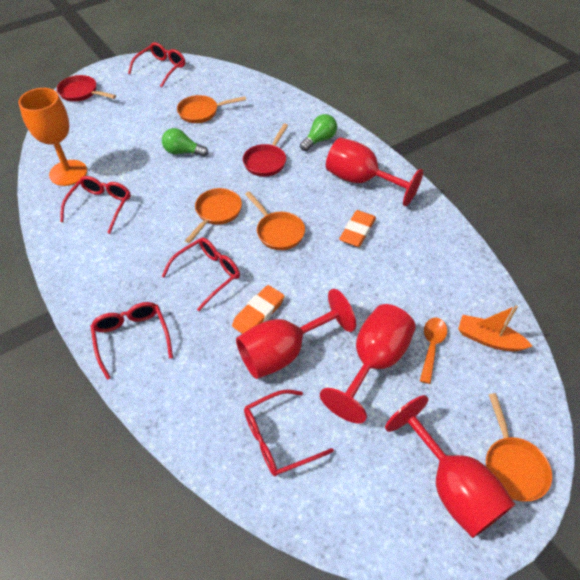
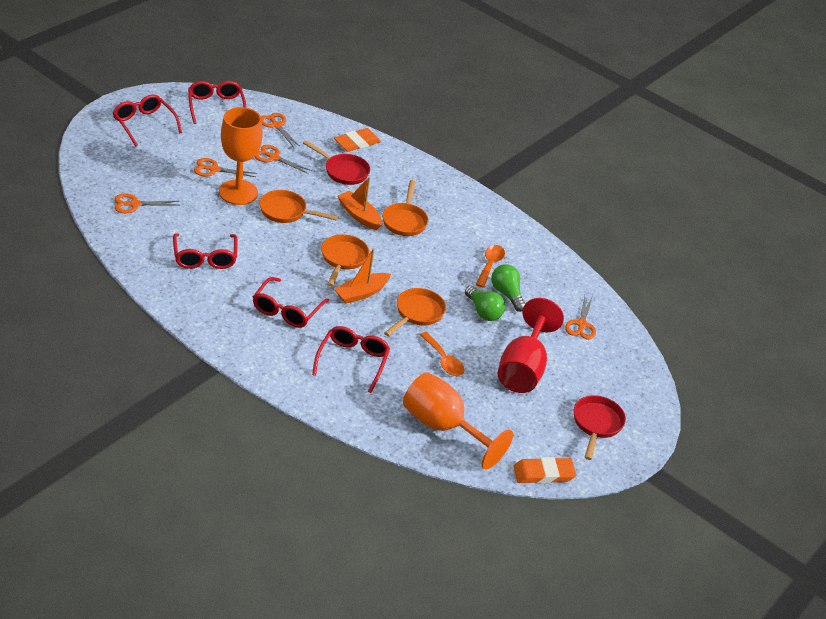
orange boat: [458,305,532,351] = 1 -> [334,248,391,304] [337,177,382,230] = 2
orange goblet: [18,88,87,186] = 1 -> [219,107,263,205] [403,372,513,469] = 2
orange scissors: none = 0 -> [114,193,178,213] [194,158,257,177] [255,145,312,174] [261,113,299,148] [565,296,596,339] = 5
orange spoon: [420,317,447,384] = 1 -> [420,332,464,376] [476,245,505,287] = 2
red goblet: [236,289,356,379] [320,304,416,423] [326,137,423,206] [385,395,515,538] = 4 -> [498,298,564,393] = 1

